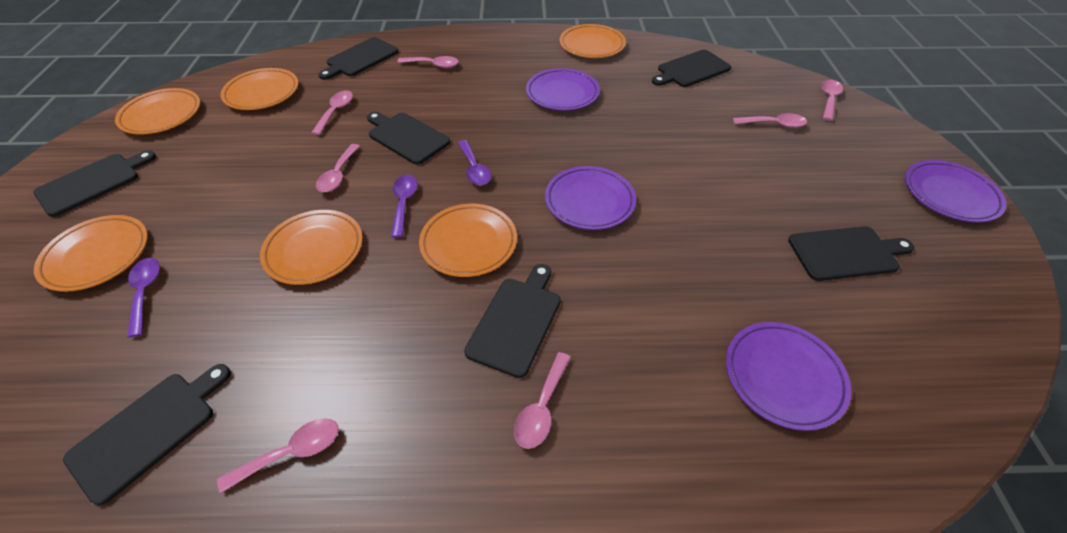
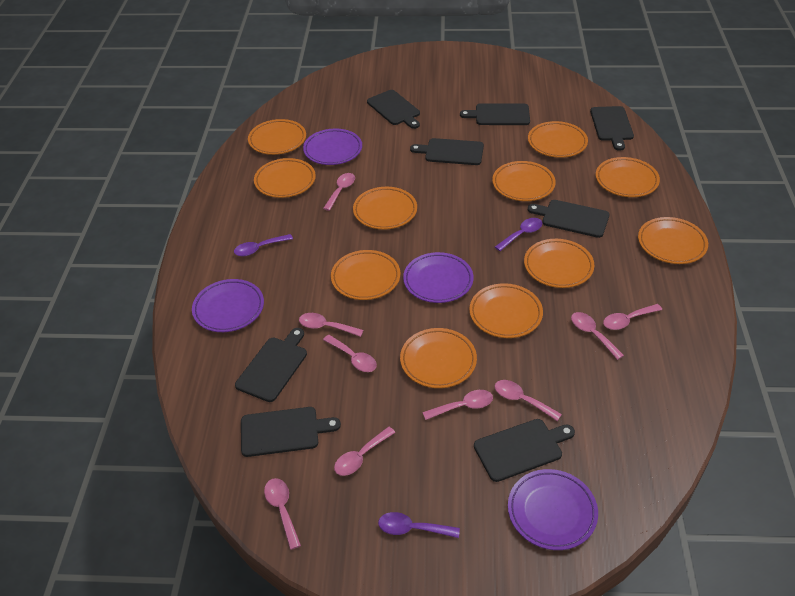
black cutting board: [34,150,156,217] [63,364,231,505] [319,37,399,80] [367,112,451,165] [464,264,561,378] [652,50,731,87] [788,226,914,281] = 7 -> [235,328,307,402] [241,407,341,457] [367,90,420,129] [410,138,484,165] [460,103,530,125] [474,419,575,482] [528,200,610,238] [590,106,634,151] = 8
orange plate: [34,215,148,292] [115,88,200,135] [220,68,299,110] [260,210,363,285] [419,204,517,277] [560,24,626,58] = 6 -> [248,119,306,155] [254,158,316,198] [331,250,400,300] [353,187,417,229] [400,328,477,388] [469,283,543,338] [492,161,556,201] [524,239,594,288] [528,121,588,158] [596,157,660,197] [638,217,708,264] = 11
pink spoon: [217,418,339,493] [311,91,353,135] [316,144,360,192] [397,56,459,68] [514,352,571,449] [733,113,807,128] [822,80,843,121] = 7 -> [264,478,301,550] [299,313,363,337] [323,173,355,211] [323,335,377,372] [334,427,396,476] [422,390,493,420] [495,380,562,421] [571,312,624,360] [603,304,662,330] = 9

